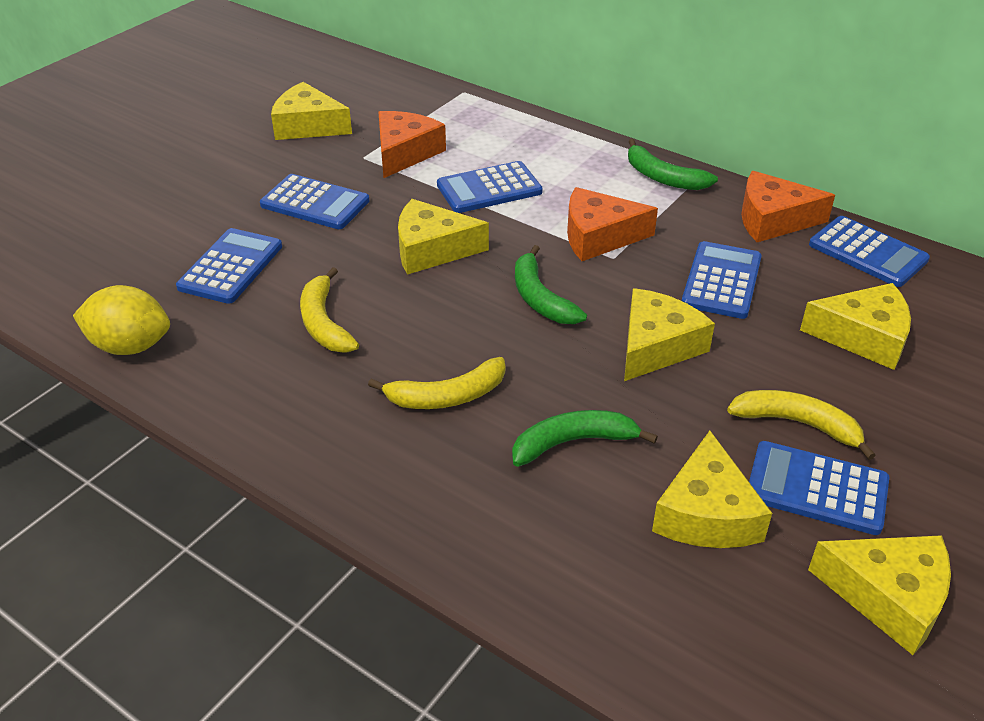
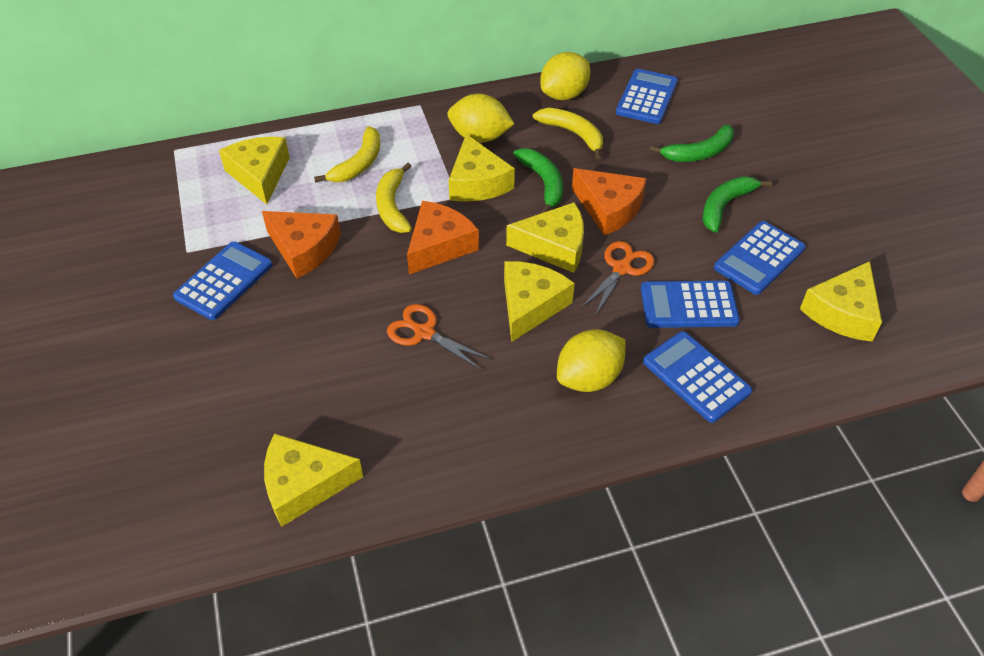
blue calculator: [176,228,282,304] [260,174,369,229] [437,161,543,213] [682,241,762,319] [749,441,889,535] [809,216,930,287] = 6 -> [173,241,273,320] [616,69,678,124] [641,281,740,328] [643,331,752,423] [714,221,806,295] = 5
orange scissors: none = 0 -> [387,304,491,371] [580,241,654,316] = 2
yellow lemon: [73,285,170,355] = 1 -> [447,94,514,143] [540,52,590,100] [557,329,625,392] = 3

